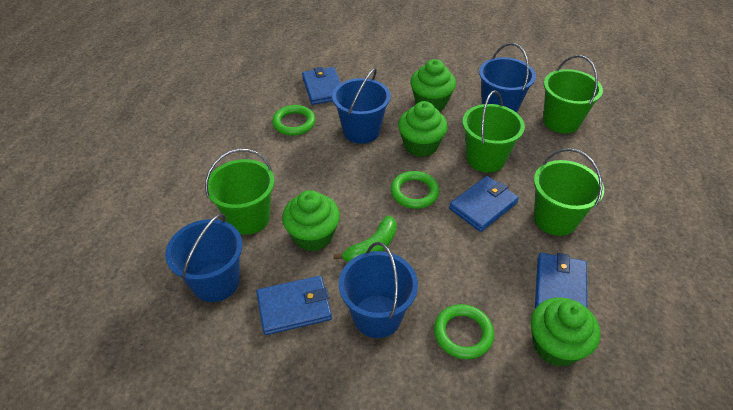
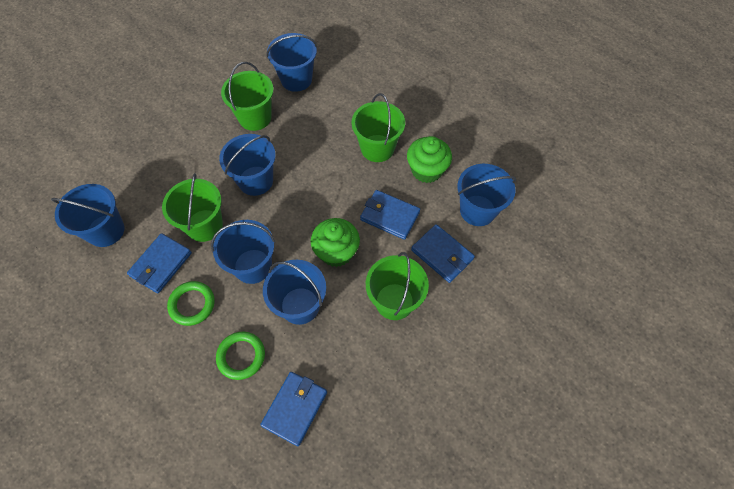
blue bucket: [165,213,243,302] [332,68,390,144] [339,242,418,338] [479,43,536,113] = 4 -> [51,184,125,247] [211,220,275,284] [219,134,276,196] [263,260,326,325] [267,33,317,92] [457,164,516,226] = 6
green banana: [333,215,397,262] = 1 -> none = 0
green cupcake: [282,190,340,251] [398,101,448,157] [410,59,456,111] [531,297,601,367] = 4 -> [311,218,360,267] [407,136,452,183] = 2
green ring: [272,105,316,136] [391,171,439,209] [434,304,494,359] = 3 -> [167,281,215,326] [216,332,265,380] = 2

